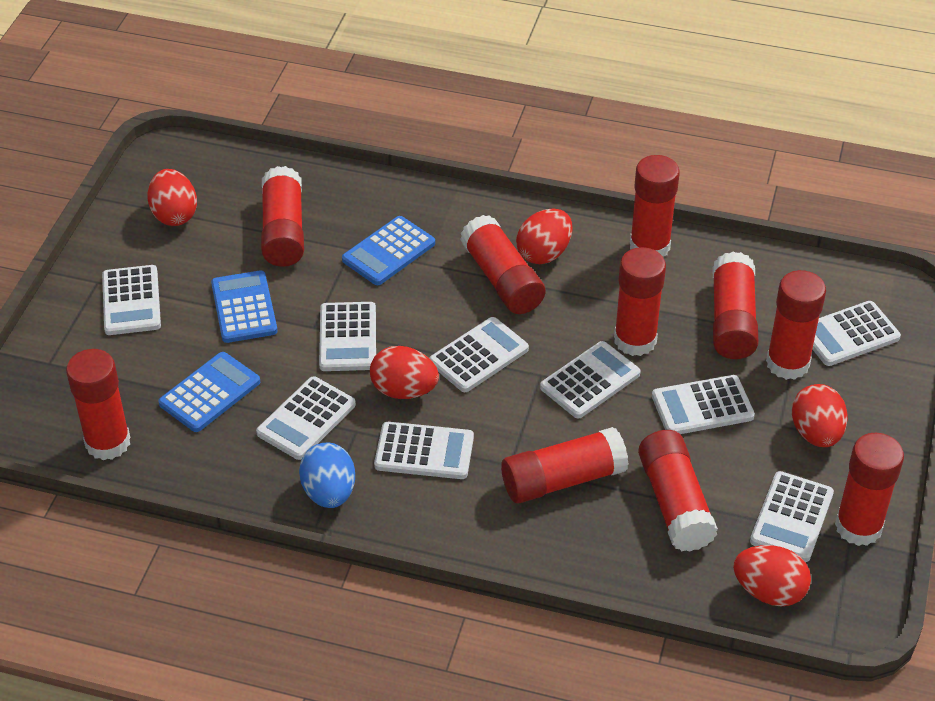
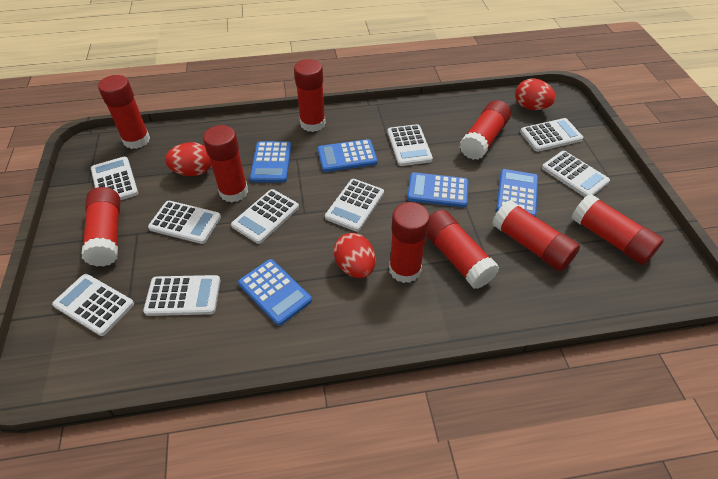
blue calculator: [158,352,260,432] [211,270,278,343] [342,216,435,285] = 3 -> [238,259,312,326] [250,141,291,183] [318,139,378,172] [407,172,468,207] [496,169,538,216] = 5
blue egg: [299,442,355,508] = 1 -> none = 0
red egg: [148,169,197,226] [370,346,439,399] [516,208,572,264] [733,545,811,607] [792,384,848,447] = 5 -> [165,142,211,176] [334,233,375,278] [515,79,556,110] = 3
red glue stick: [66,349,131,460] [261,166,304,267] [460,215,546,314] [501,427,629,503] [614,247,666,356] [630,155,680,256] [638,430,718,552] [713,251,759,359] [766,270,826,380] [835,433,904,546] = 10 -> [81,187,120,267] [98,75,150,149] [203,125,248,202] [294,59,326,132] [389,202,430,283] [426,210,499,289] [460,100,511,160] [492,200,580,271] [572,194,664,265] = 9

